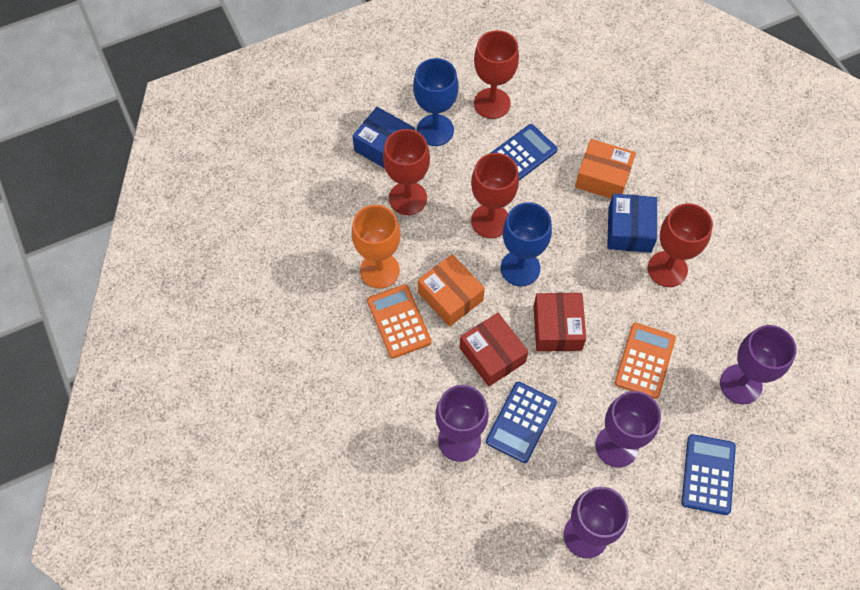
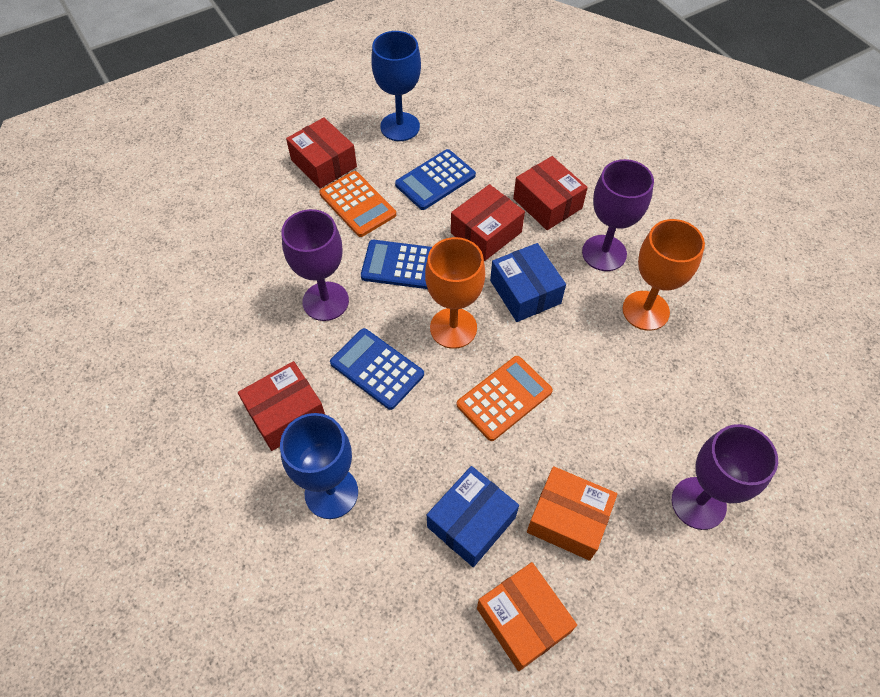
orange goblet: [351,205,401,289] = 1 -> [425,237,485,349] [623,219,705,331] = 2
purple goblet: [435,385,488,462] [564,487,629,559] [595,391,661,467] [720,325,797,404] = 4 -> [281,209,349,321] [582,159,654,271] [672,424,778,530] = 3
red box: [460,313,528,387] [534,293,586,351] = 2 -> [238,361,325,451] [286,117,357,189] [451,184,525,261] [513,156,588,230] = 4
red goblet: [383,129,430,215] [471,153,519,238] [474,30,519,119] [648,203,713,287] = 4 -> none = 0

